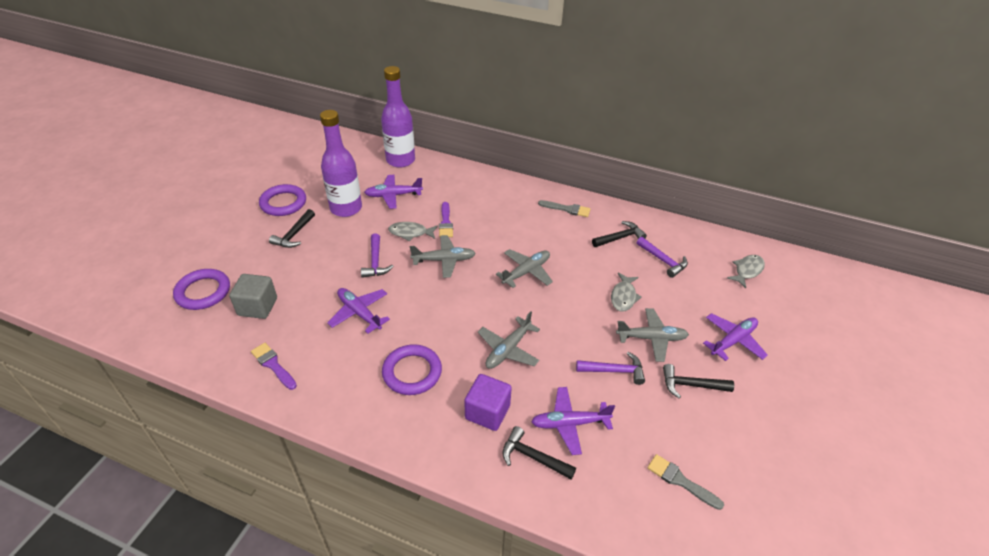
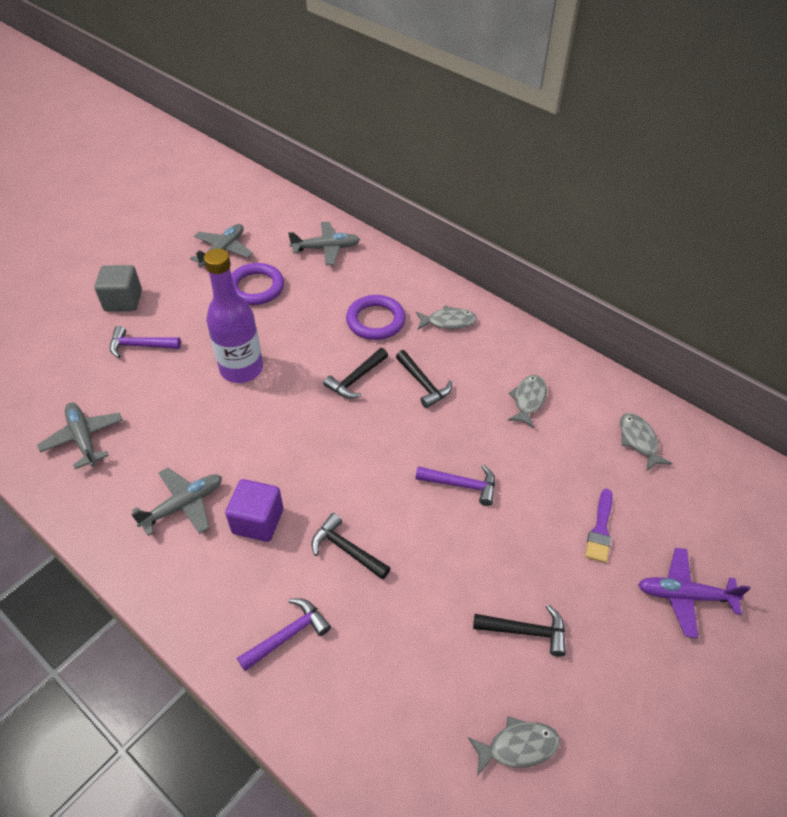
grey brush: [538,200,591,217] [647,454,724,510] = 2 -> none = 0
grey fish: [388,222,438,241] [611,273,642,312] [727,255,765,288] = 3 -> [416,305,477,329] [468,716,560,776] [508,375,547,428] [620,413,672,471] = 4
purple bottle: [320,110,362,217] [381,66,415,168] = 2 -> [204,249,263,383] = 1
purple brush: [251,343,297,390] [439,202,453,237] = 2 -> [585,489,613,563] = 1
purple plane: [327,288,390,334] [364,175,423,209] [531,387,615,455] [703,313,768,361] = 4 -> [638,548,750,638] = 1
purple ring: [173,269,230,310] [259,184,306,216] [382,344,442,395] = 3 -> [231,263,284,305] [346,295,405,340] = 2

